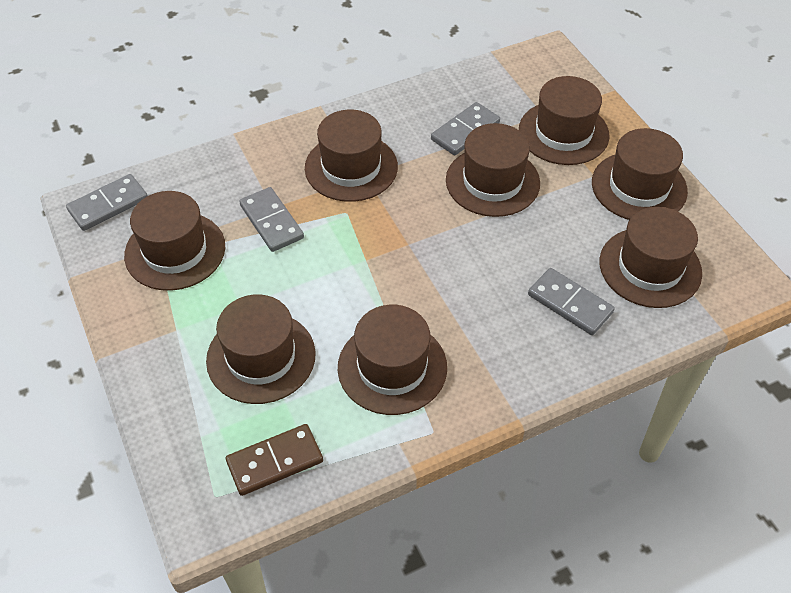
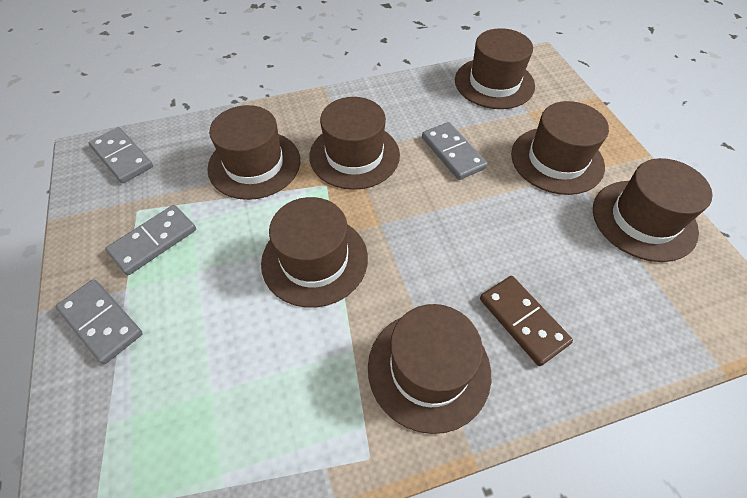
brown hat: [124,191,225,291] [206,294,316,404] [305,110,398,202] [338,305,447,415] [446,123,540,217] [519,76,609,165] [592,128,688,220] [600,207,702,308] = 8 -> [207,105,300,200] [261,197,368,308] [309,97,400,190] [368,304,491,434] [455,28,535,109] [511,101,609,195] [593,158,713,262] = 7

